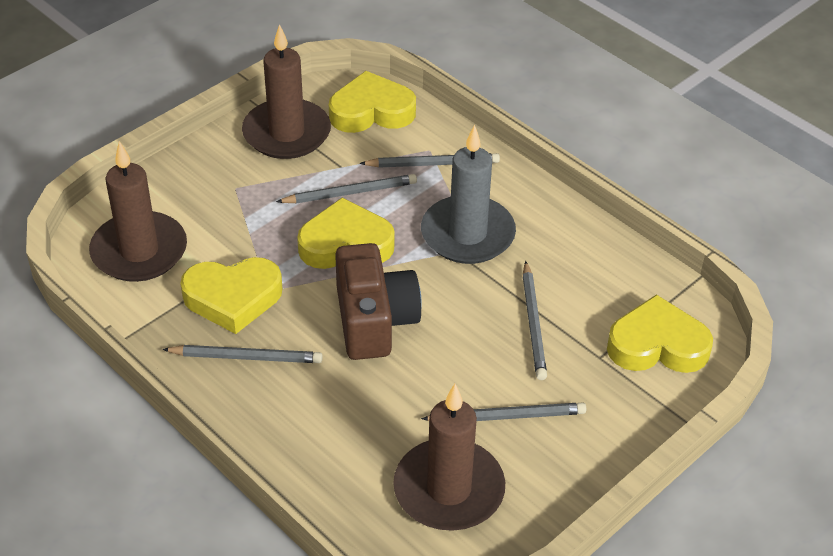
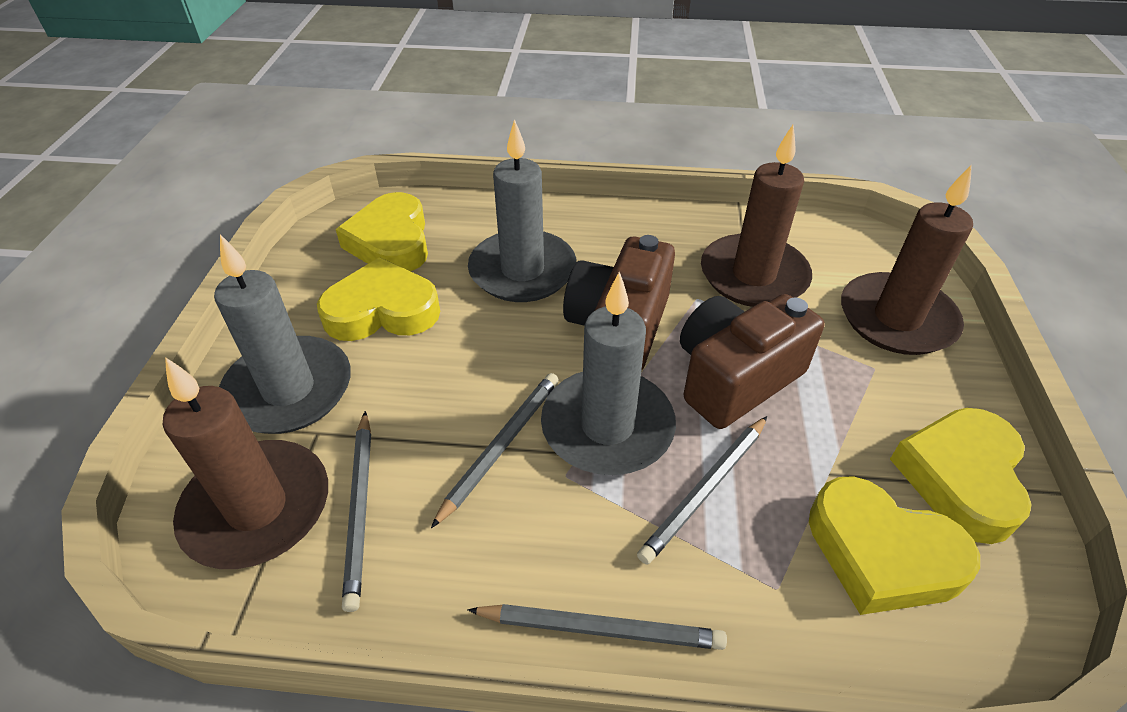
brown camera: [335,243,422,360] = 1 -> [563,235,675,371] [680,294,824,429] = 2
grey candle: [421,125,516,264] = 1 -> [214,234,351,434] [468,119,576,302] [541,271,676,475] = 3
grey pencil: [162,345,322,363] [276,174,417,204] [359,153,500,168] [421,403,586,421] [523,261,547,380] = 5 -> [342,411,371,612] [431,373,559,528] [467,604,727,650] [637,416,767,565] = 4

